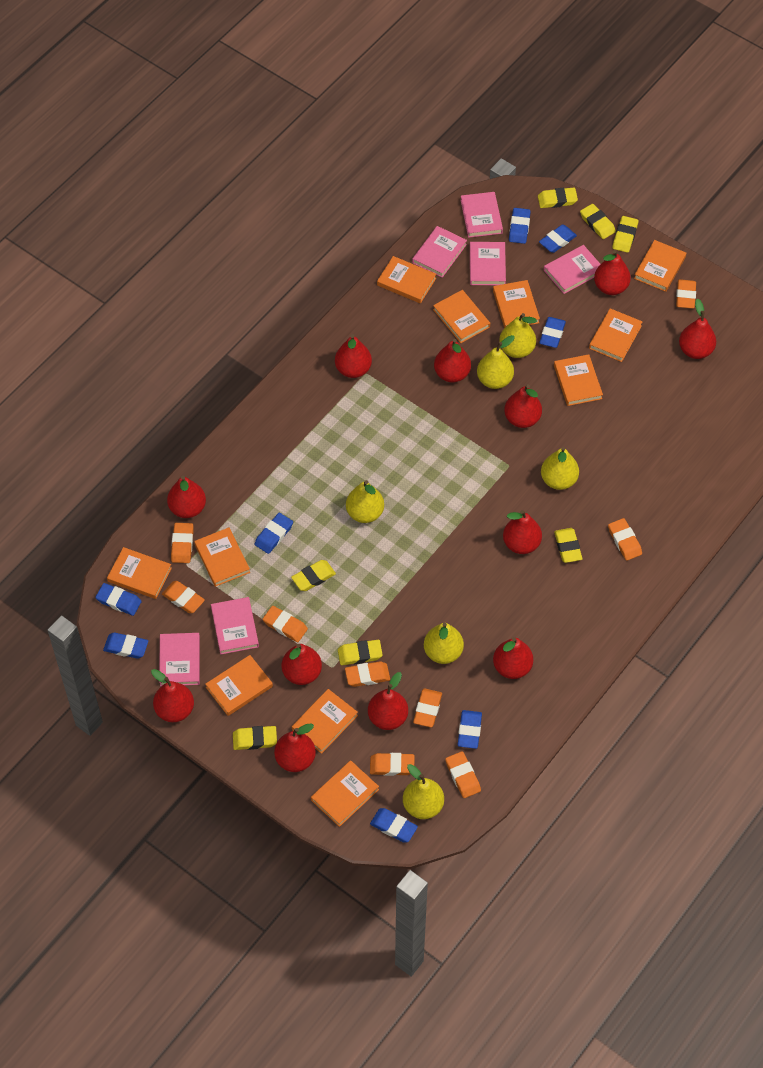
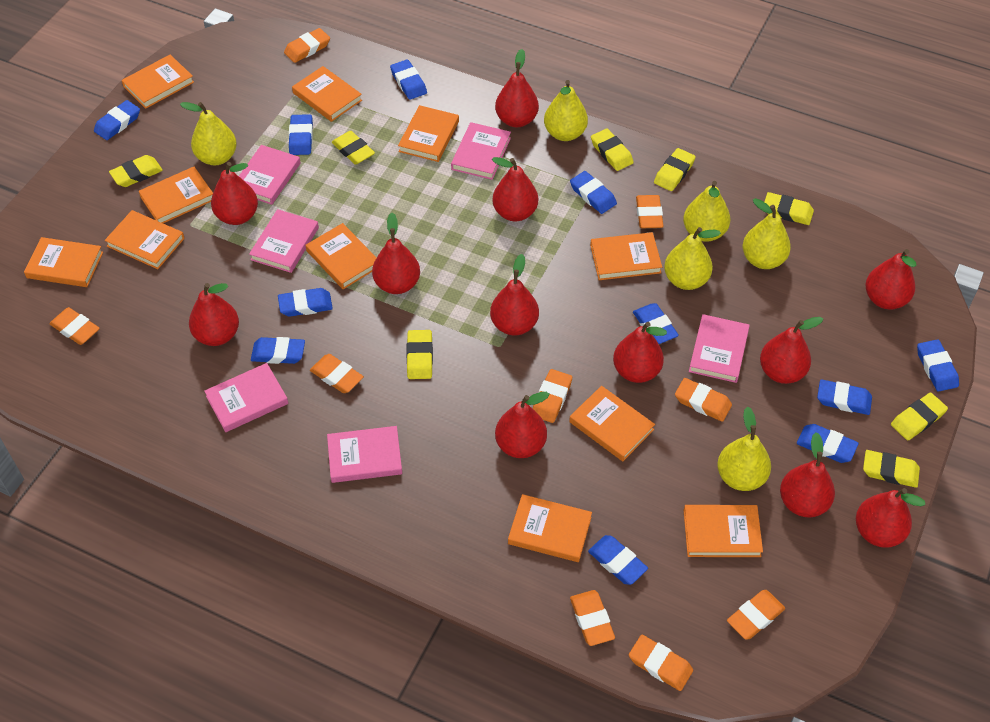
blue eraser: [95,583,142,616] [103,633,148,659] [255,513,293,554] [370,808,418,842] [458,710,482,749] [509,208,531,244] [539,225,577,253] [539,317,566,348] = 8 -> [94,100,140,140] [251,337,305,364] [278,288,333,317] [289,114,313,155] [390,59,427,100] [570,171,617,214] [588,535,648,585] [633,303,679,344] [797,424,859,463] [817,379,872,415] [917,339,959,392] = 11
yellow eraser: [233,726,277,750] [291,560,336,591] [338,640,383,665] [538,187,578,208] [554,528,582,563] [580,204,616,239] [612,216,639,253] = 7 -> [109,155,163,187] [332,131,375,165] [406,330,433,379] [591,128,634,171] [654,148,696,191] [764,192,814,225] [863,450,920,488] [891,393,948,440] = 8

